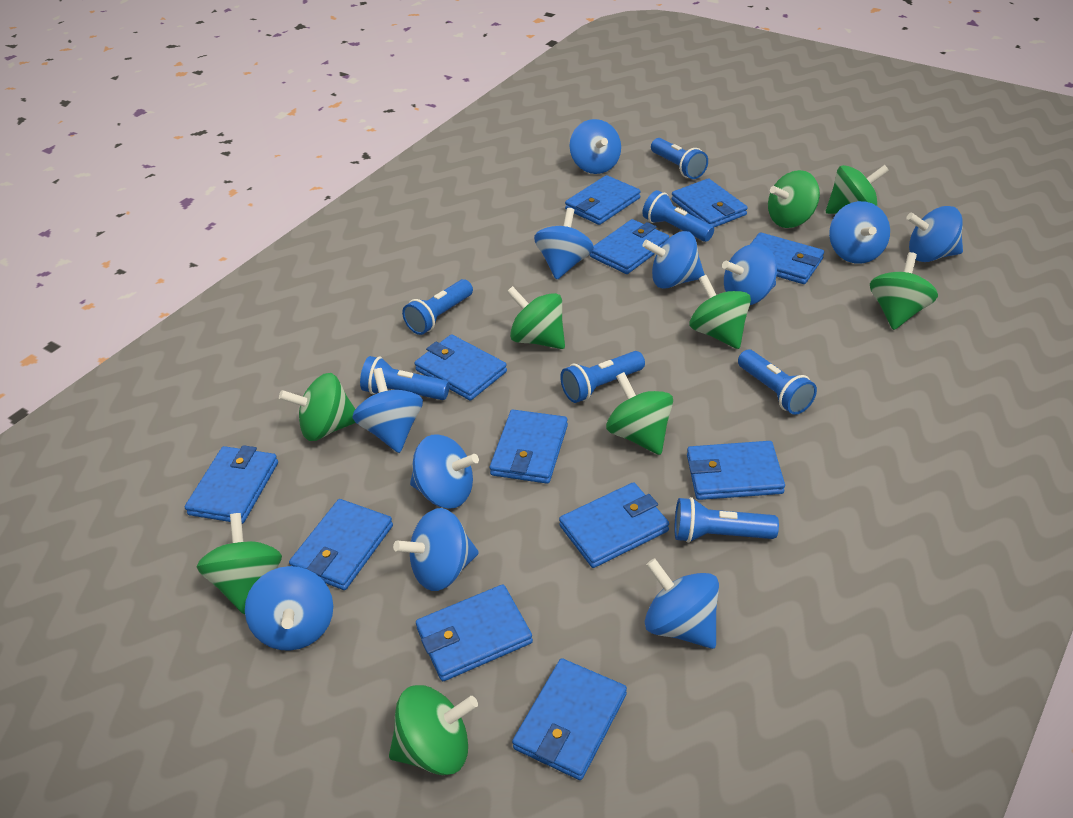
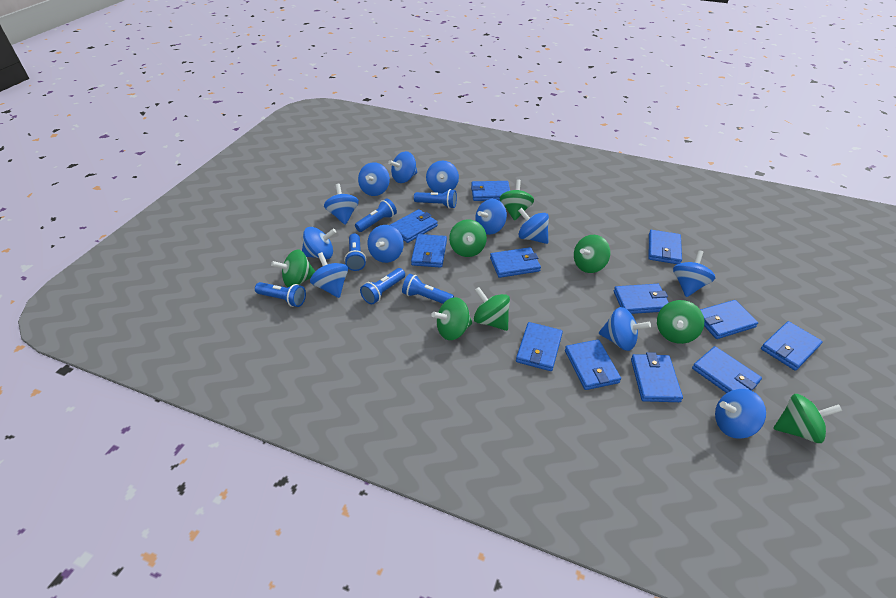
blue flashlight: [360,356,450,400] [402,279,473,335] [560,351,645,403] [642,190,714,242] [651,138,708,179] [675,497,779,543] [738,350,817,415] = 7 -> [255,282,306,307] [344,233,366,271] [355,198,397,232] [360,268,405,304] [402,274,454,304] [414,189,457,209] = 6
blue spinning top: [245,566,333,651] [352,368,423,453] [393,508,479,591] [410,434,479,509] [534,208,594,280] [570,119,621,174] [642,231,705,289] [645,558,719,649] [722,244,777,305] [829,201,890,264] [906,206,963,262] = 11 -> [302,227,336,259] [310,252,348,298] [324,184,359,225] [358,162,390,196] [367,225,404,263] [388,151,418,183] [426,161,459,193] [475,199,507,235] [518,208,549,244] [599,307,651,351] [673,250,715,297] [715,389,766,439] = 12
green spinning top: [197,513,282,615] [279,373,356,441] [389,685,478,775] [507,286,565,349] [606,372,673,455] [689,275,751,349] [768,170,820,228] [826,165,889,214] [870,252,938,330] = 9 -> [271,249,316,287] [431,297,472,340] [449,219,487,257] [474,287,510,331] [500,179,534,221] [574,235,610,273] [657,300,704,344] [774,394,842,443] = 8

